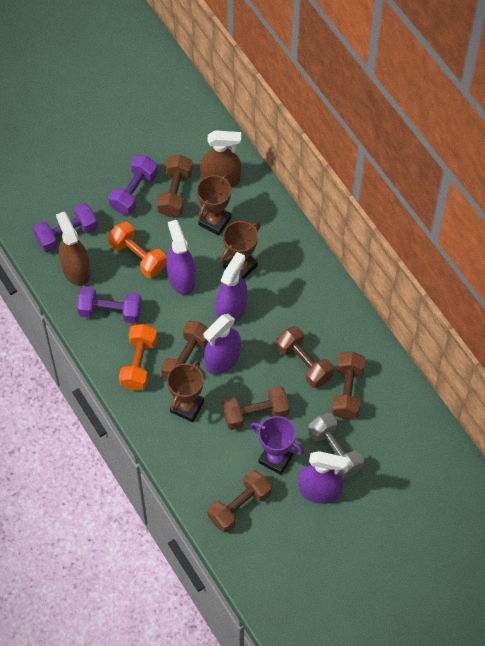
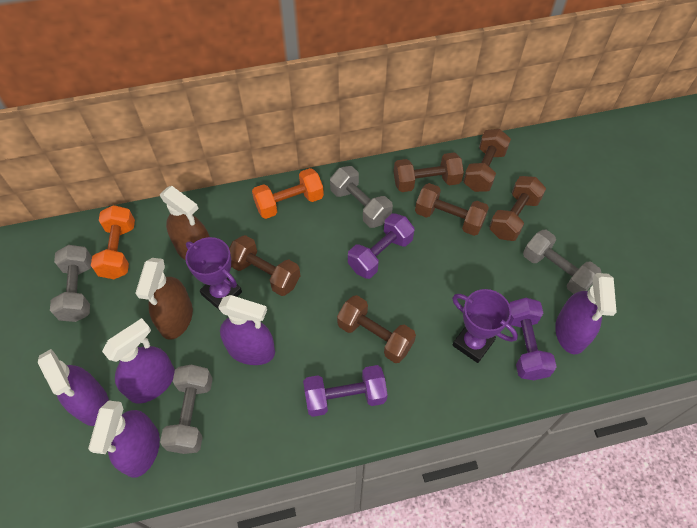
brown trophy: [167,360,204,422] [197,174,231,235] [220,221,260,280] = 3 -> none = 0
grey dumbbell: [308,413,364,480] = 1 -> [50,245,92,322] [160,365,213,454] [330,166,393,228] [523,230,601,294] = 4
purple spray bottle: [166,220,196,295] [204,314,241,375] [216,252,248,324] [298,451,347,504] = 4 -> [38,349,109,426] [88,400,160,478] [102,318,175,404] [218,295,275,365] [555,273,617,354] = 5
purple trophy: [250,416,304,475] = 1 -> [185,237,242,310] [452,289,518,363] = 2

